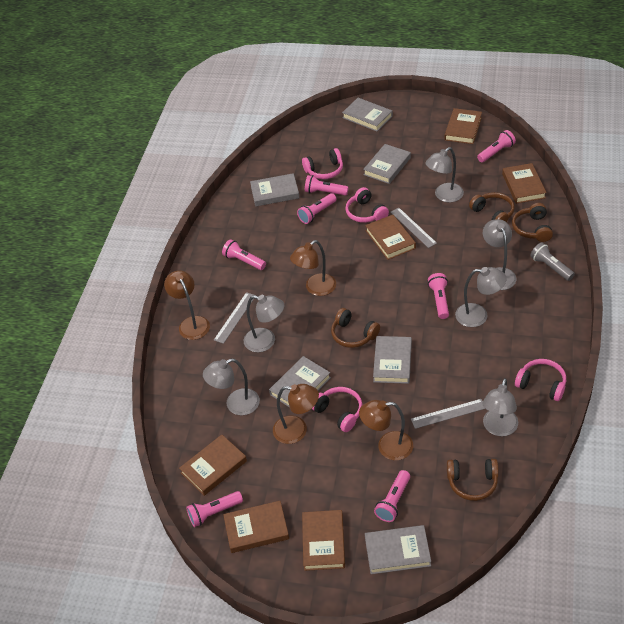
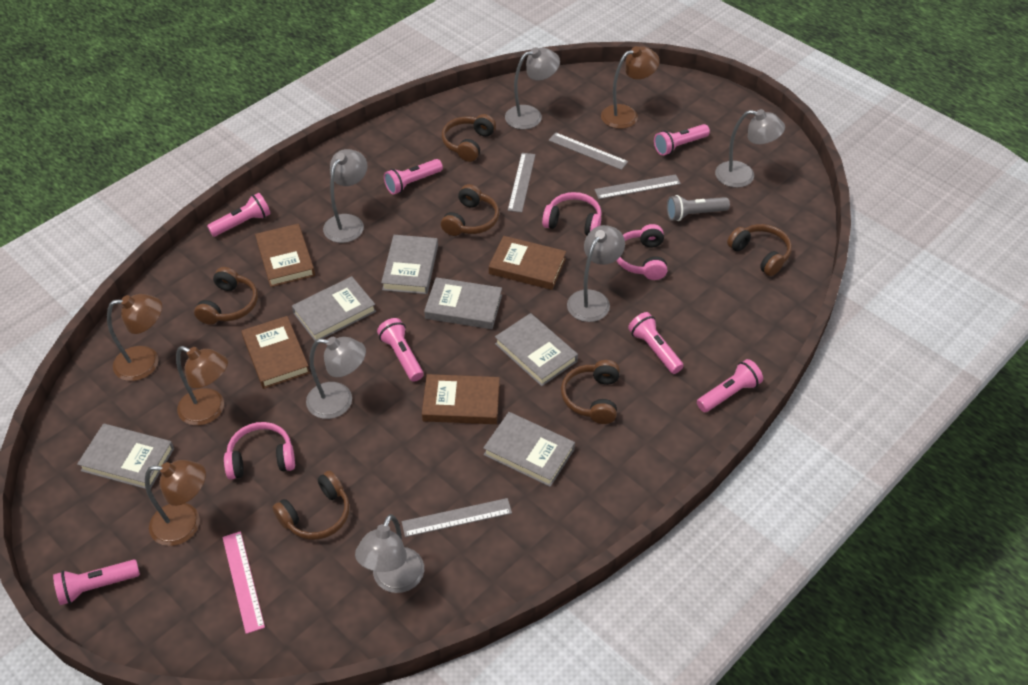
brown book: [179,435,247,496] [223,501,289,553] [302,510,345,571] [365,215,416,260] [444,108,482,144] [502,163,547,204] = 6 -> [241,316,310,389] [255,224,315,287] [422,374,500,424] [489,236,566,290] = 4
brown headphones: [331,308,380,348] [447,459,499,501] [469,192,515,222] [512,203,553,242] = 4 -> [194,267,258,325] [272,471,350,540] [441,184,499,236] [442,114,496,162] [561,360,620,424] [727,224,792,276] = 6
grey ruler: [214,292,256,344] [391,208,437,248] [411,399,485,429] = 3 -> [402,498,512,537] [508,153,535,212] [549,132,628,170] [594,174,681,199] = 4
pink headphones: [302,148,343,179] [312,387,363,432] [345,187,389,223] [515,359,566,401] = 4 -> [224,422,295,480] [542,192,601,235] [616,224,667,280] = 3
pink ruler: none = 0 -> [222,531,265,634] = 1

